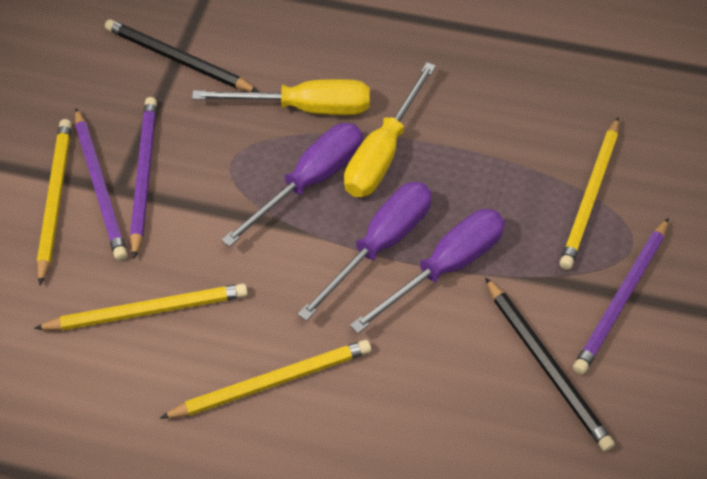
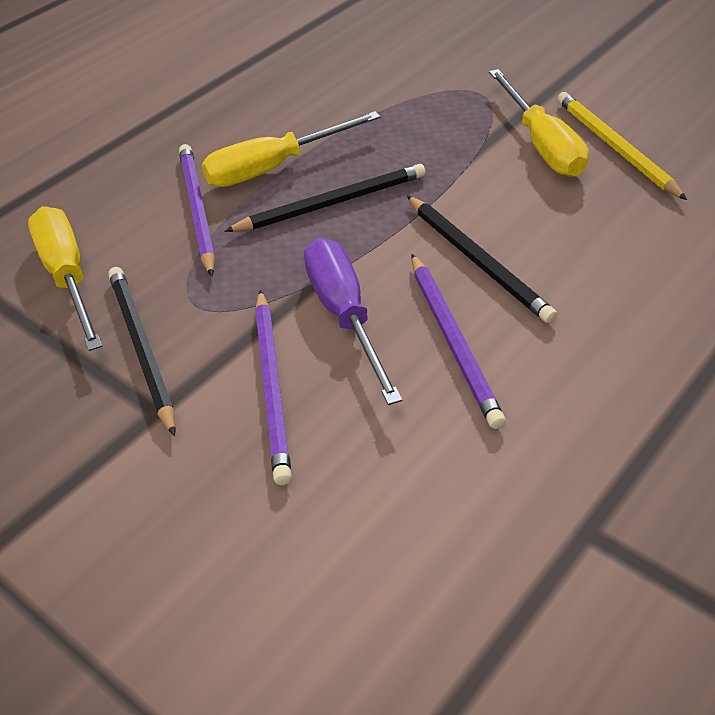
black pencil: [105,19,259,92] [485,277,615,452] = 2 -> [108,267,176,436] [224,164,426,232] [407,196,557,323] = 3
purple screwdriver: [221,123,363,247] [298,182,432,321] [350,209,505,333] = 3 -> [304,238,402,405] = 1
yellow pencil: [34,283,248,330] [37,119,72,285] [160,340,371,418] [559,117,619,270] = 4 -> [557,92,687,200] = 1
yellow screwdriver: [192,79,370,115] [344,62,436,197] = 2 -> [28,206,103,351] [202,111,381,187] [489,69,589,177] = 3

